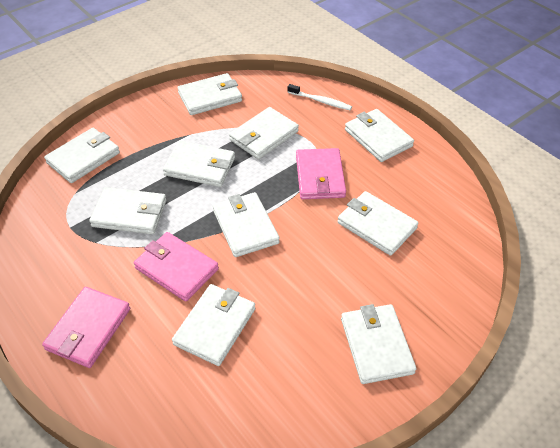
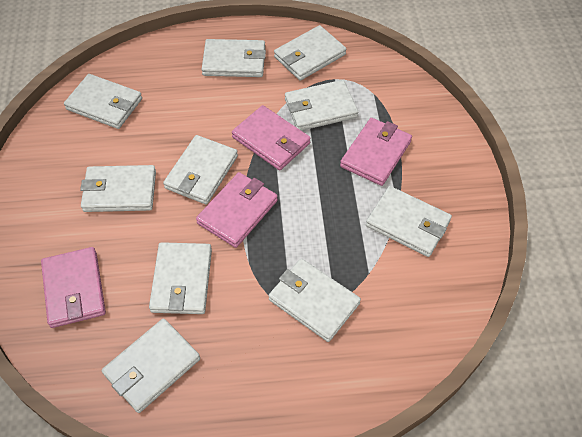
pink wallet: [42,287,130,368] [134,232,219,302] [296,148,346,199] = 3 -> [41,247,106,328] [196,172,278,248] [232,105,311,170] [340,118,412,186] = 4
white toothbrush: [287,84,352,110] = 1 -> none = 0

